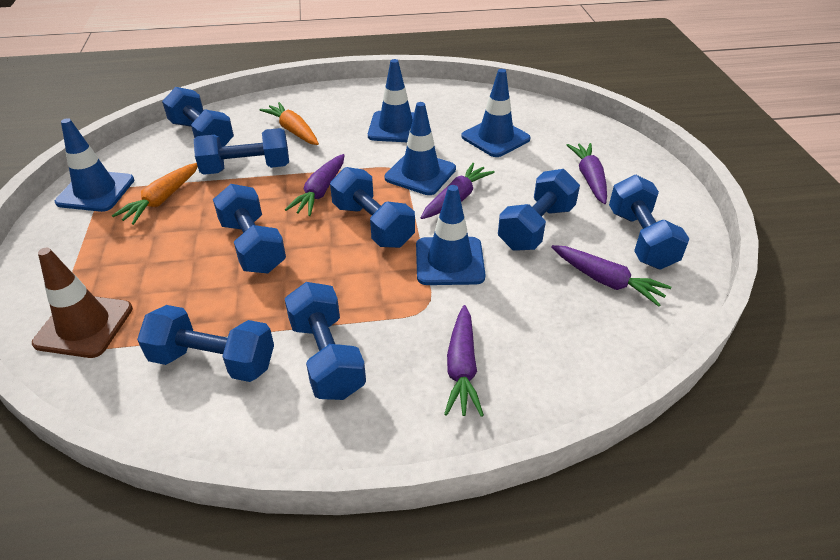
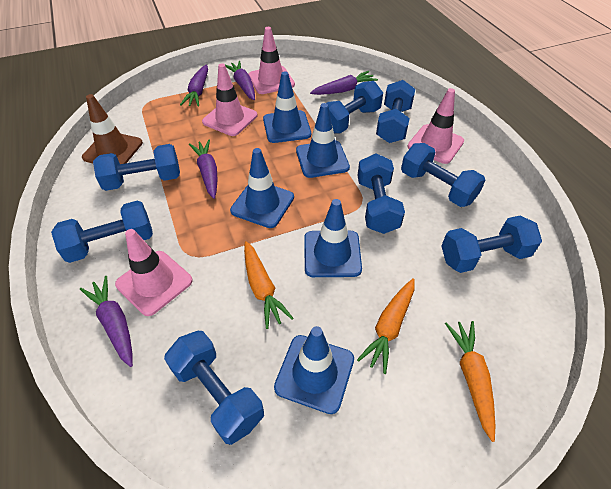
orange carrot: [112,163,198,225] [260,102,319,145] = 2 -> [244,241,293,329] [357,278,415,374] [445,321,495,442] = 3
pink traffic cone: none = 0 -> [115,229,193,316] [202,63,257,136] [248,27,295,94] [407,88,464,164] = 4

